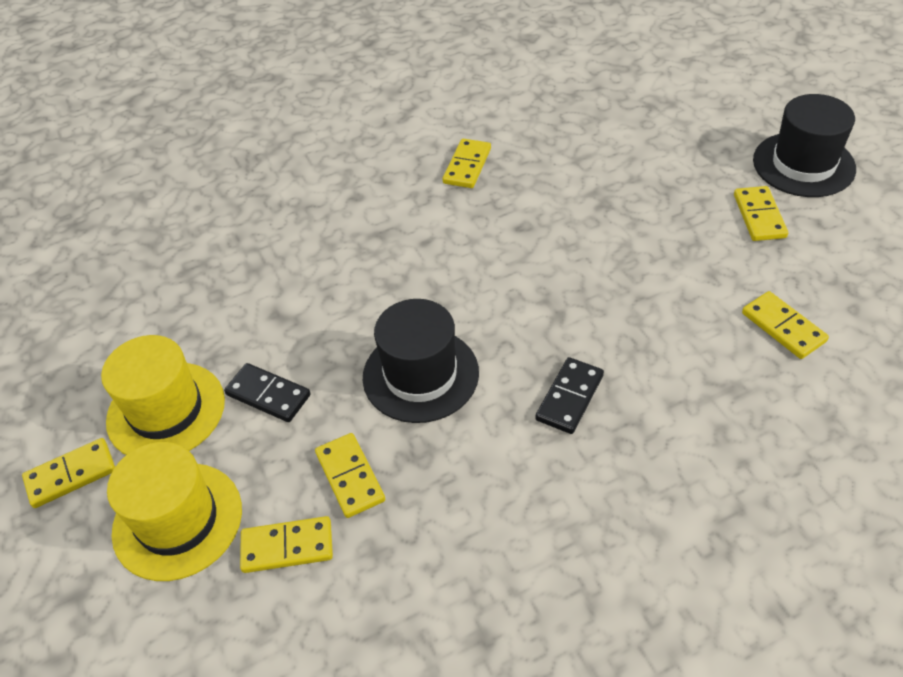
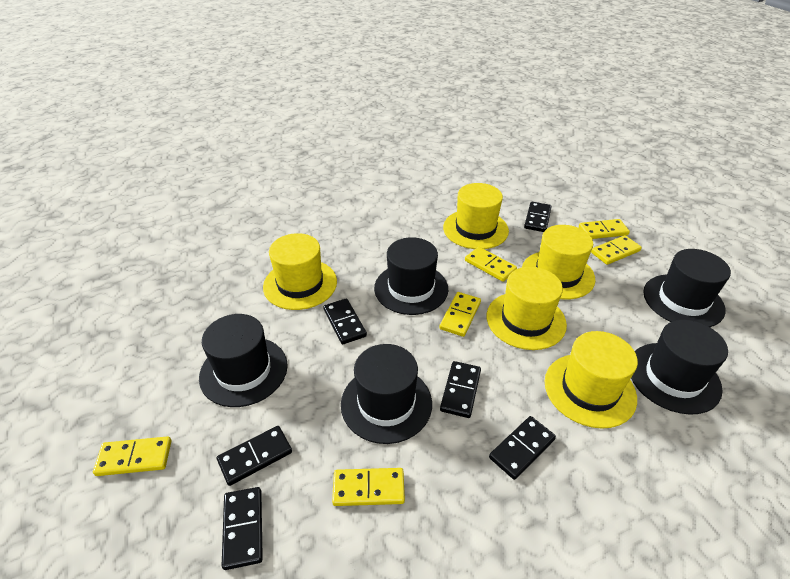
black domino: [224,363,311,422] [535,357,604,434] = 2 -> [217,426,292,486] [222,487,263,570] [323,298,367,344] [440,361,481,418] [489,416,556,480] [524,202,552,232] = 6
black hat: [363,299,479,423] [753,94,856,197] = 2 -> [199,314,288,407] [341,344,432,444] [374,237,448,315] [631,320,728,415] [643,249,731,327] = 5
yellow hat: [101,335,225,455] [107,442,242,581] = 2 -> [263,233,337,310] [443,183,509,249] [486,267,567,350] [522,225,596,300] [544,331,638,429] = 5

